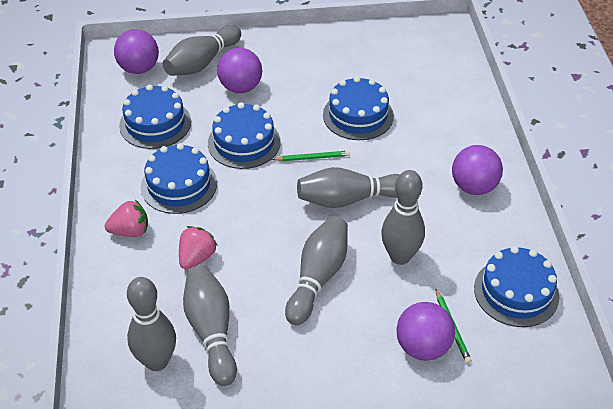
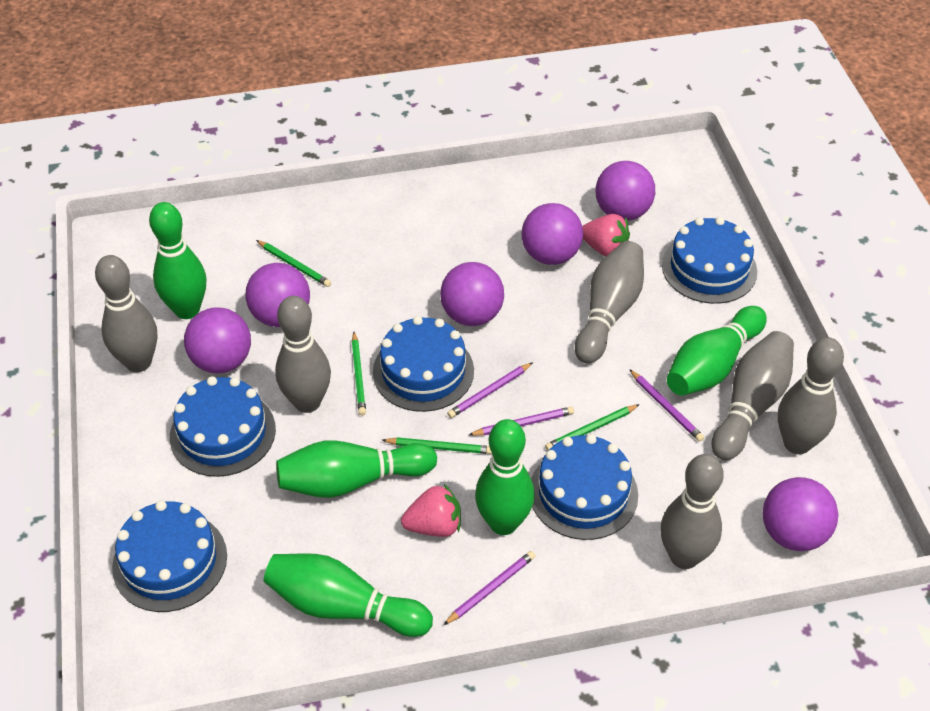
green bowling pin: none = 0 -> [149,202,206,319] [264,553,433,637] [276,440,437,498] [475,419,535,535] [667,306,767,396] = 5
green pencil: [272,151,350,161] [436,289,472,364] = 2 -> [256,240,331,287] [352,332,366,415] [382,437,492,454] [545,404,640,451] = 4
purple ball: [114,29,159,74] [217,48,262,93] [396,302,455,361] [452,145,503,195] = 4 -> [184,307,251,373] [245,263,310,327] [440,262,504,326] [522,203,583,265] [596,161,655,221] [762,477,838,551] = 6
purple pencil: none = 0 -> [444,551,535,625] [447,362,533,418] [469,407,574,436] [629,369,704,442] = 4

